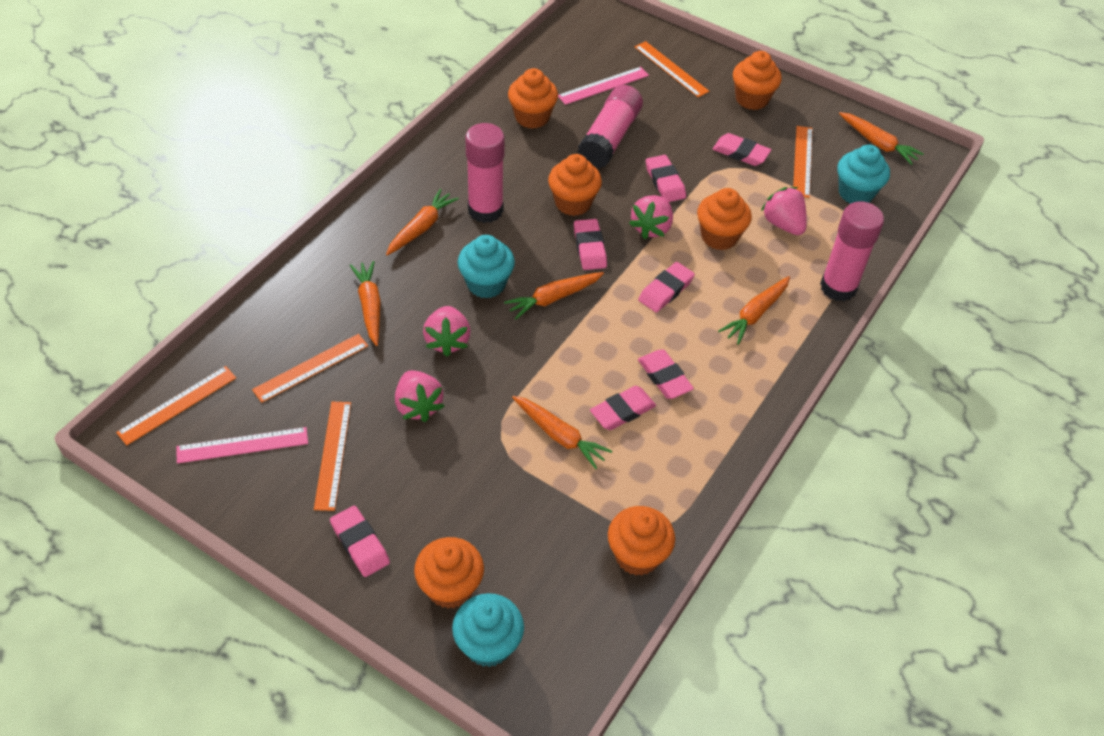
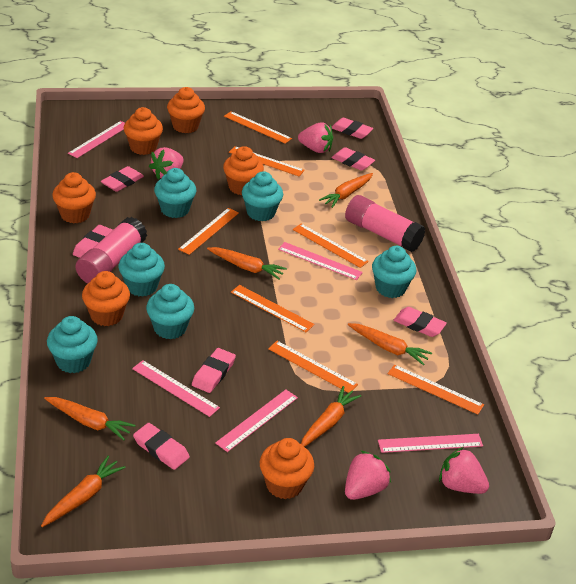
orange ruler: [116,366,236,445] [252,334,368,403] [314,402,351,511] [635,41,710,97] [793,126,813,198] = 5 -> [178,208,239,255] [224,111,292,144] [229,146,305,176] [231,285,315,332] [268,341,358,393] [292,224,369,268] [388,364,484,415] = 7
pink glue stick: [465,123,505,223] [577,85,643,168] [820,202,884,301] = 3 -> [76,217,147,283] [345,195,425,252] = 2
pink ruler: [176,427,308,464] [558,67,649,105] = 2 -> [68,121,125,158] [132,360,220,417] [215,390,298,452] [278,242,363,280] [378,434,483,453] = 5
turquoise cupcake: [452,593,524,667] [458,235,515,298] [837,144,890,204] = 3 -> [47,316,98,373] [118,243,165,297] [146,284,194,339] [154,168,196,218] [242,171,283,221] [372,246,416,298] = 6

